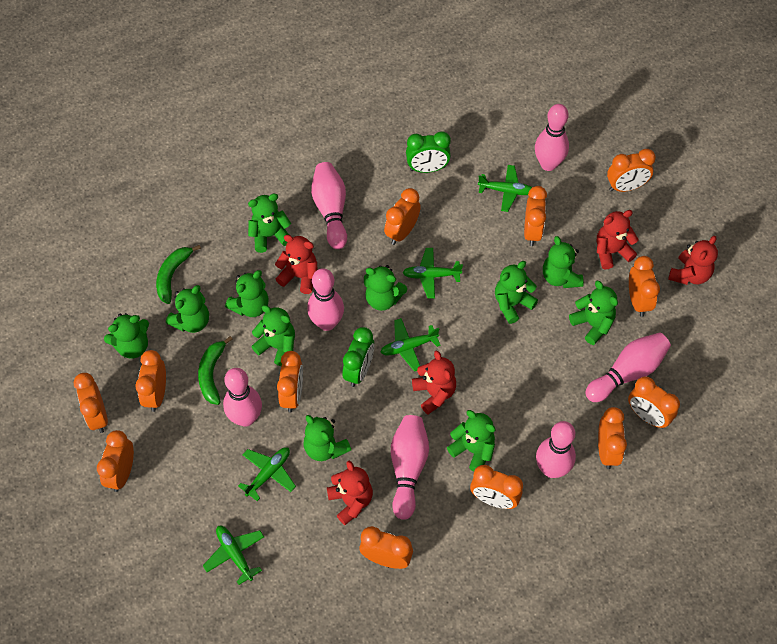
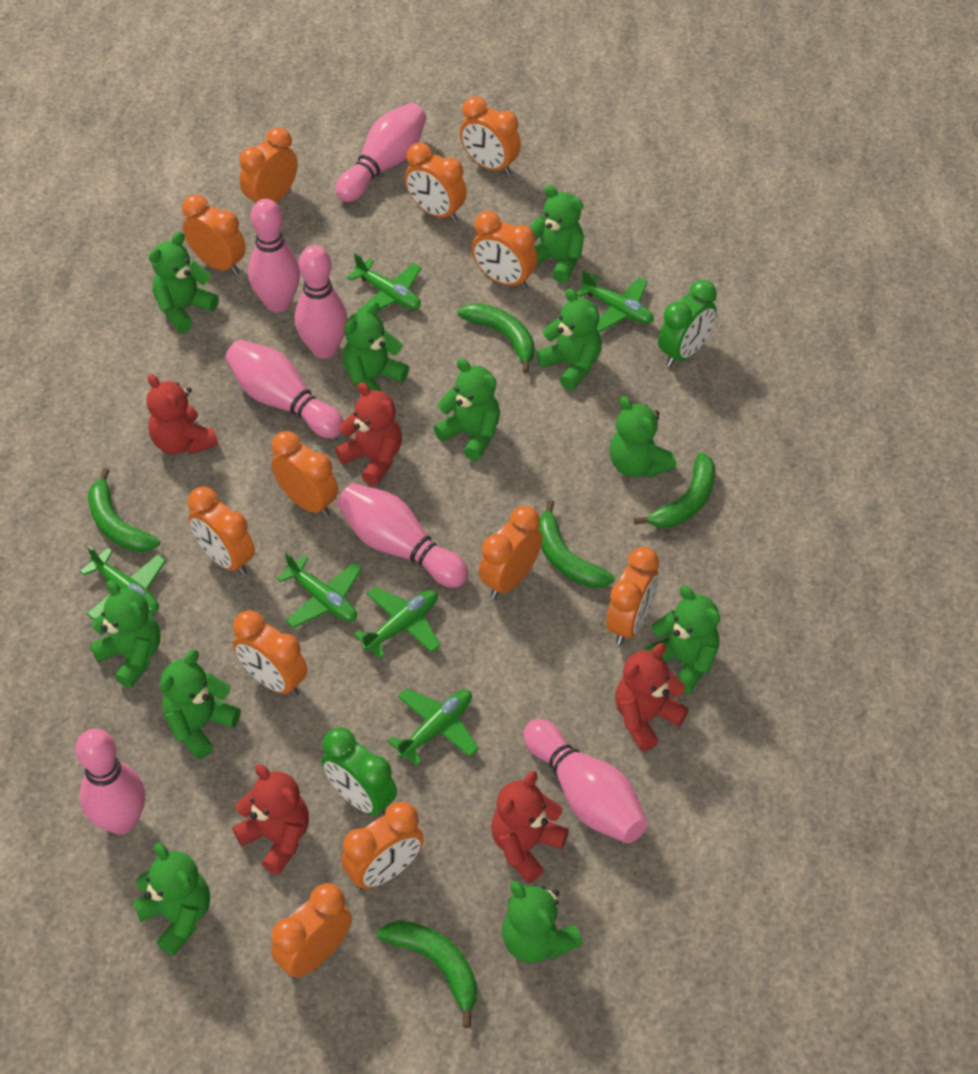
green banana: [156,245,201,304] [198,336,233,405] = 2 -> [88,468,160,552] [377,920,477,1028] [458,303,535,373] [538,500,615,588] [634,452,715,528] = 5
green plane: [203,526,264,585] [238,447,296,501] [380,318,441,372] [402,248,463,298] [478,165,532,212] = 5 -> [80,545,166,620] [276,552,362,628] [347,253,422,312] [354,586,441,658] [388,688,479,766] [576,269,654,332] = 6

